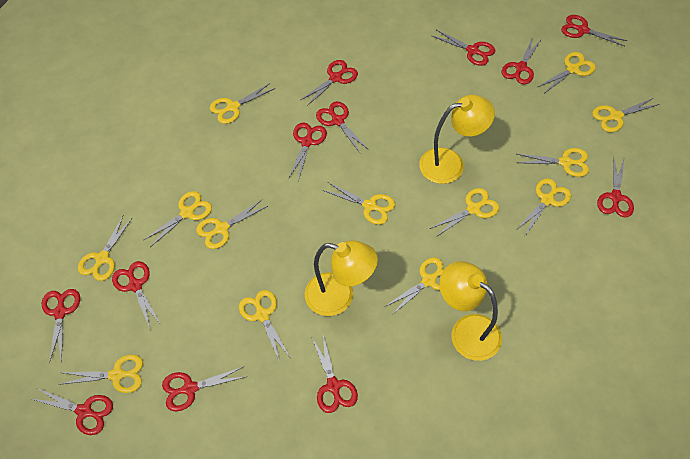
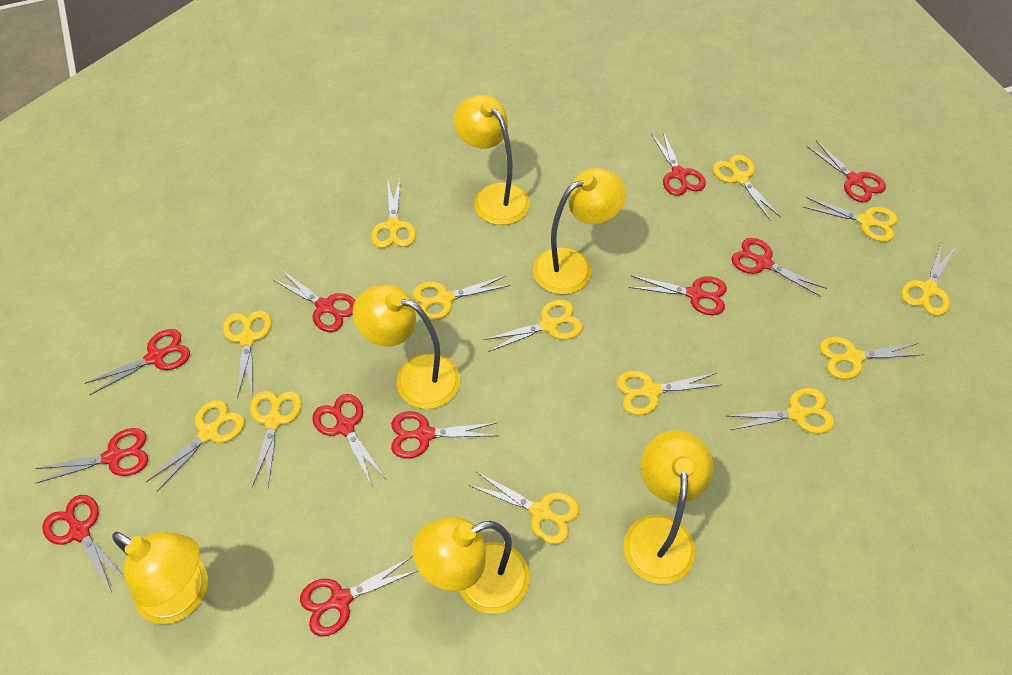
red scissors: [32,388,113,435] [42,289,80,364] [112,261,161,328] [162,366,245,411] [288,123,327,181] [301,60,358,106] [312,336,358,413] [316,101,369,153] [432,29,495,66] [502,37,542,84] [561,15,628,46] [597,157,634,217] = 12 -> [34,428,148,483] [42,495,125,592] [84,329,190,395] [272,270,356,332] [300,556,419,637] [312,394,386,486] [391,411,498,459] [629,276,727,315] [651,132,706,196] [732,238,827,297] [807,140,886,202] = 11
yellow lamp: [305,240,378,316] [419,95,495,184] [440,261,502,361] = 3 -> [112,532,208,624] [353,285,460,409] [413,517,529,614] [454,95,530,225] [533,168,626,294] [624,430,714,584] = 6

